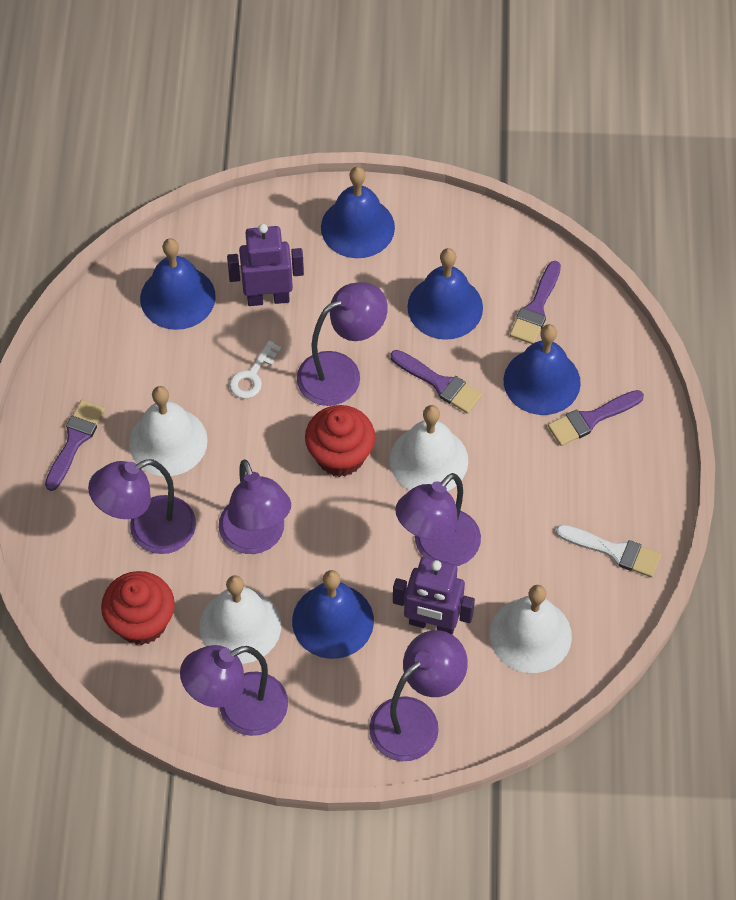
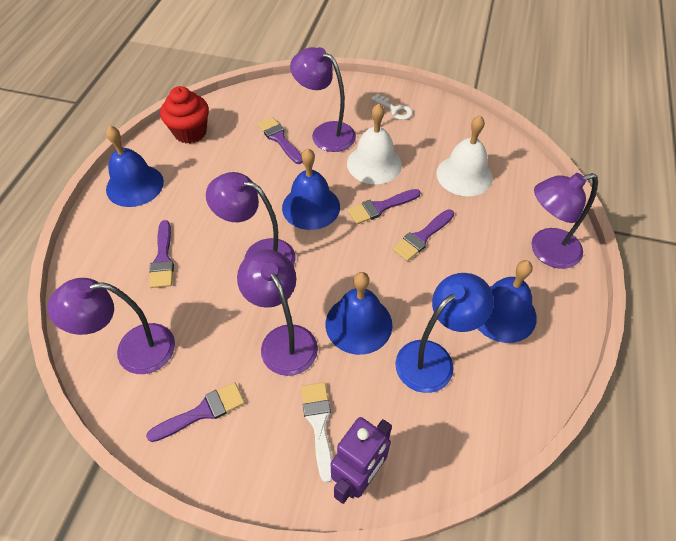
blue bell: [140,238,216,330] [292,570,374,659] [321,167,395,258] [407,248,483,340] [504,324,581,415] = 5 -> [106,126,164,207] [282,148,340,230] [326,272,392,355] [477,260,537,343] = 4
blue lamp: none = 0 -> [395,273,494,393] = 1
purple brush: [45,400,105,491] [390,350,482,413] [510,261,561,344] [548,390,644,446] = 4 -> [146,382,245,442] [149,220,174,288] [258,117,303,164] [348,189,420,224] [392,209,454,261] = 5
purple lamp: [88,459,196,554] [180,645,288,736] [219,459,291,554] [297,282,388,406] [369,630,468,761] [395,473,481,566] = 6 -> [48,278,175,374] [206,172,296,266] [237,249,318,376] [290,47,356,152] [532,173,598,269] = 5
purple robot: [227,224,304,306] [393,557,475,635] = 2 -> [331,417,392,504] = 1
red cupcake: [101,571,175,645] [305,405,375,477] = 2 -> [160,86,209,143] = 1
white bell: [129,386,208,476] [199,575,281,664] [390,405,468,491] [490,585,572,673] = 4 -> [347,104,402,184] [437,115,493,196] = 2

